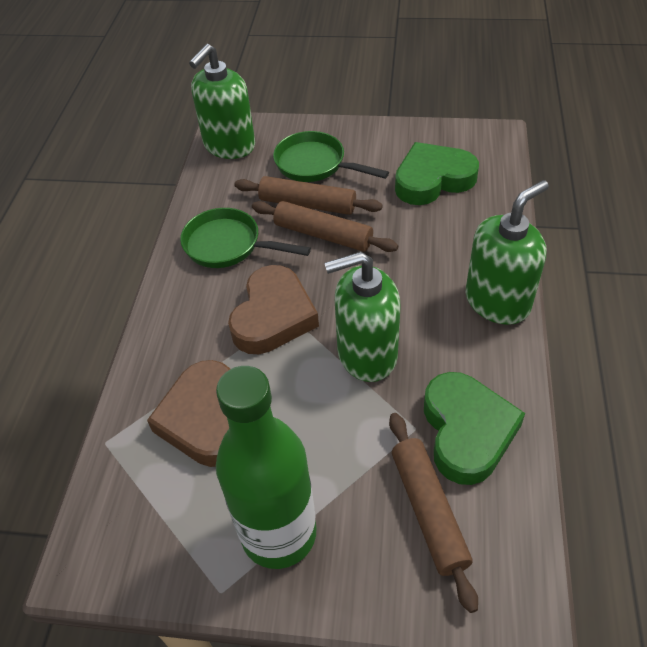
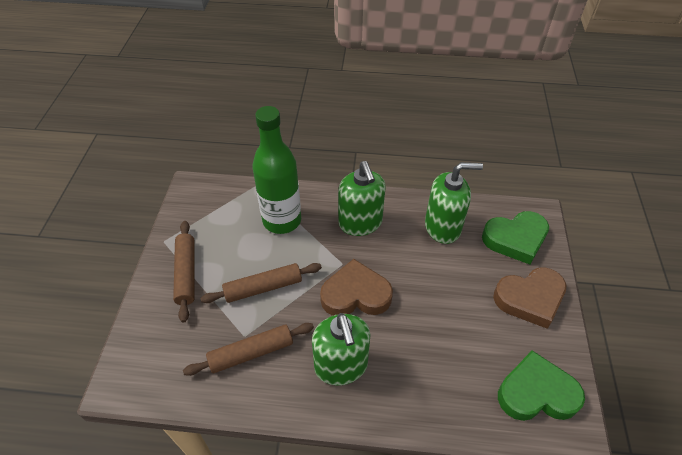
green pan: [180,208,311,268] [273,131,389,182] = 2 -> none = 0

